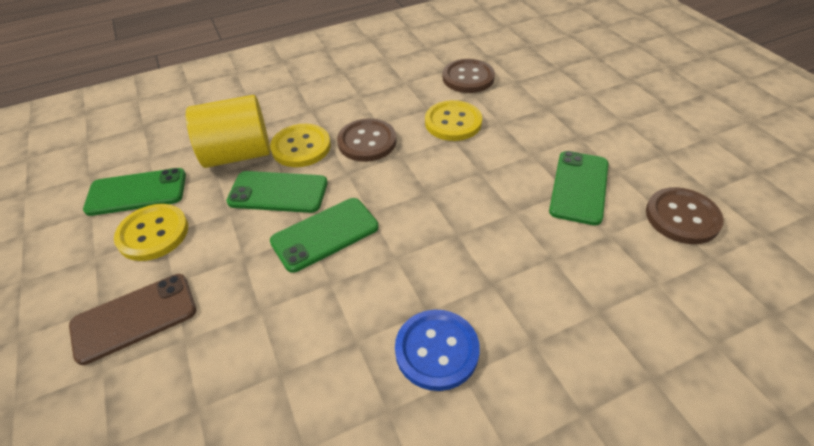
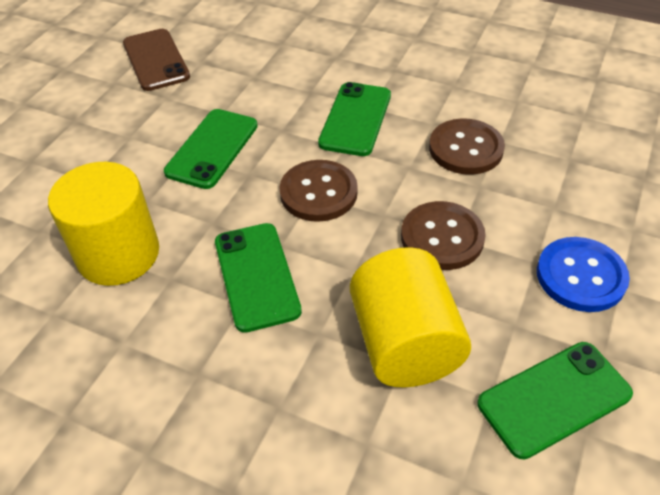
yellow button: [114,204,188,261] [270,124,331,167] [425,100,482,141] = 3 -> none = 0
yellow cylinder: [186,95,270,168] = 1 -> [48,162,159,286] [350,247,471,387] = 2

